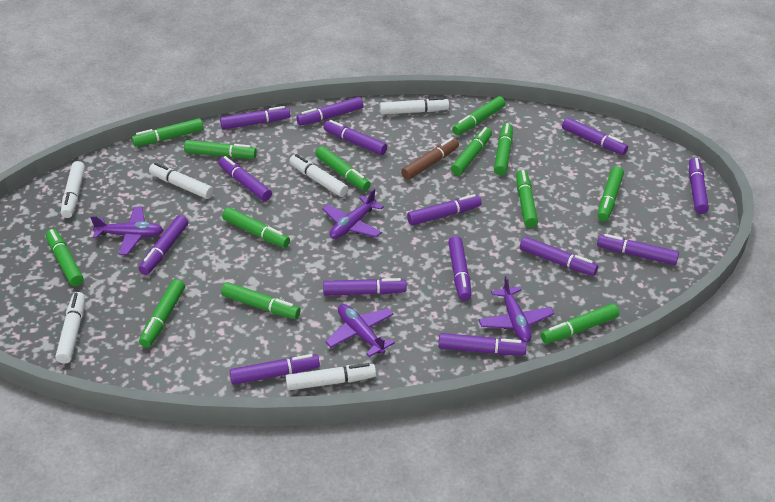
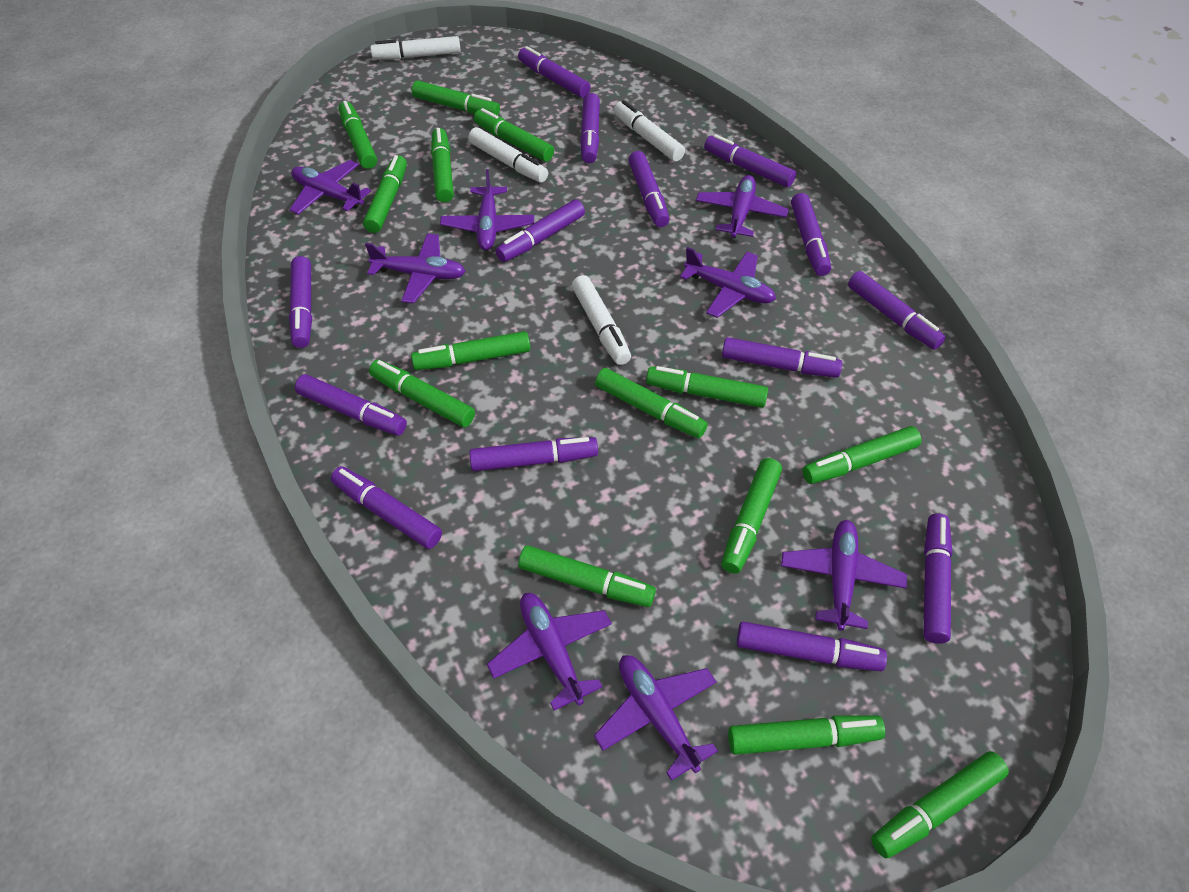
brown marker: [401,138,459,180] = 1 -> none = 0
green marker: [46,229,84,286] [132,118,203,146] [139,279,185,348] [184,140,257,159] [221,282,301,319] [222,207,290,248] [316,146,371,191] [451,127,492,175] [452,96,505,135] [494,123,513,175] [516,170,538,228] [541,303,619,344] [597,166,624,221] = 13 -> [339,101,377,169] [363,155,407,233] [369,360,475,427] [411,331,530,370] [412,80,500,116] [431,128,454,202] [474,108,554,162] [518,545,656,607] [595,368,708,438] [646,366,768,408] [721,458,782,574] [728,715,885,755] [802,426,922,484] [871,751,1009,859] = 14
purple plane: [90,207,164,255] [322,188,384,239] [325,304,395,357] [478,276,554,343] = 4 -> [289,160,371,215] [365,234,466,303] [440,169,534,250] [487,593,612,710] [594,655,718,781] [680,247,776,318] [696,175,789,238] [781,520,907,631] = 8
white marker: [56,292,85,364] [61,161,85,218] [149,162,214,199] [286,363,376,391] [289,154,349,197] [380,97,449,115] = 6 -> [370,36,461,59] [468,127,548,183] [572,275,631,365] [614,100,685,161] = 4

